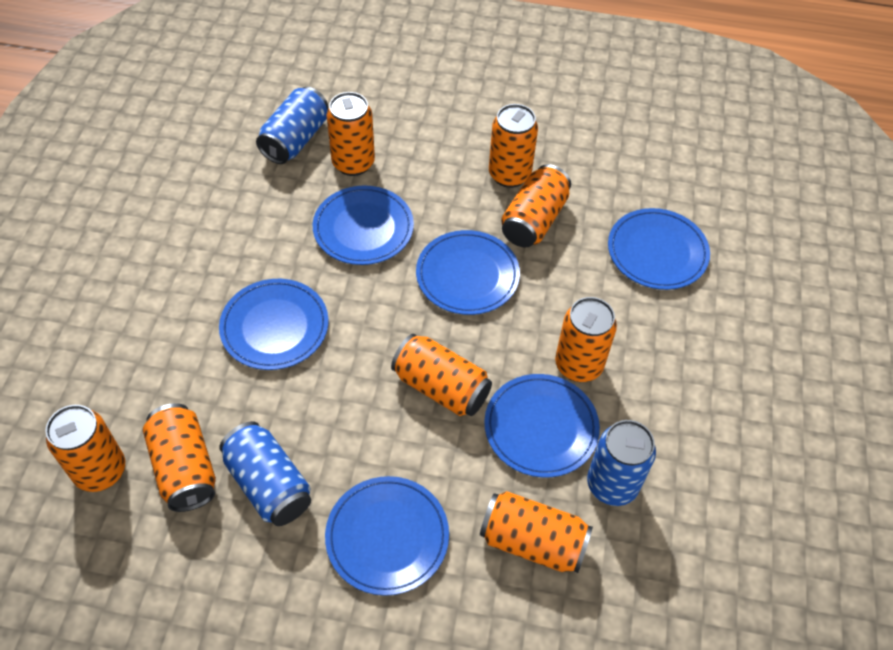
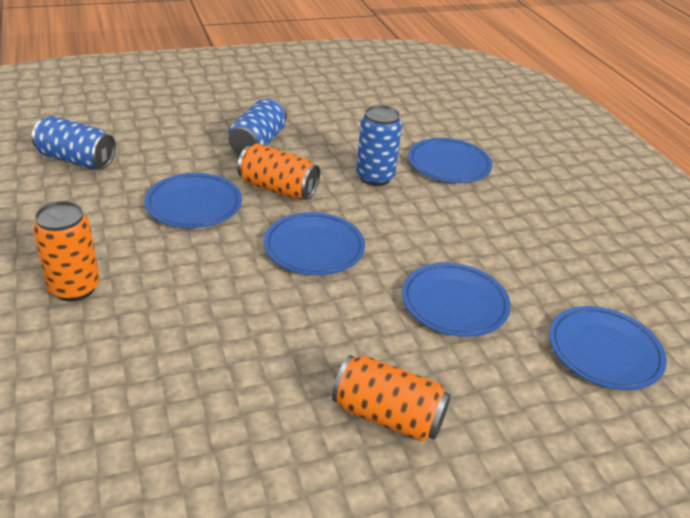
blue plate: [219,279,329,370] [313,185,414,265] [325,476,449,596] [416,230,520,315] [484,374,600,478] [608,208,710,290] = 6 -> [144,173,242,228] [264,212,365,275] [402,263,511,337] [408,138,492,183] [549,306,667,390] = 5
orange can: [46,405,125,492] [143,403,216,512] [326,92,375,176] [391,334,492,416] [480,491,593,573] [489,104,538,188] [501,164,571,248] [555,297,617,382] = 8 -> [33,201,100,302] [237,143,320,200] [332,355,451,441] = 3

